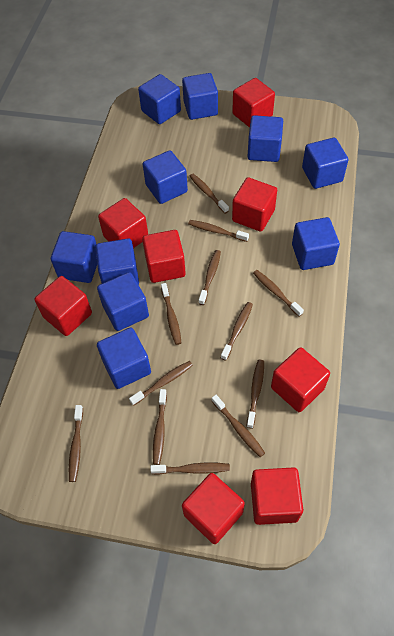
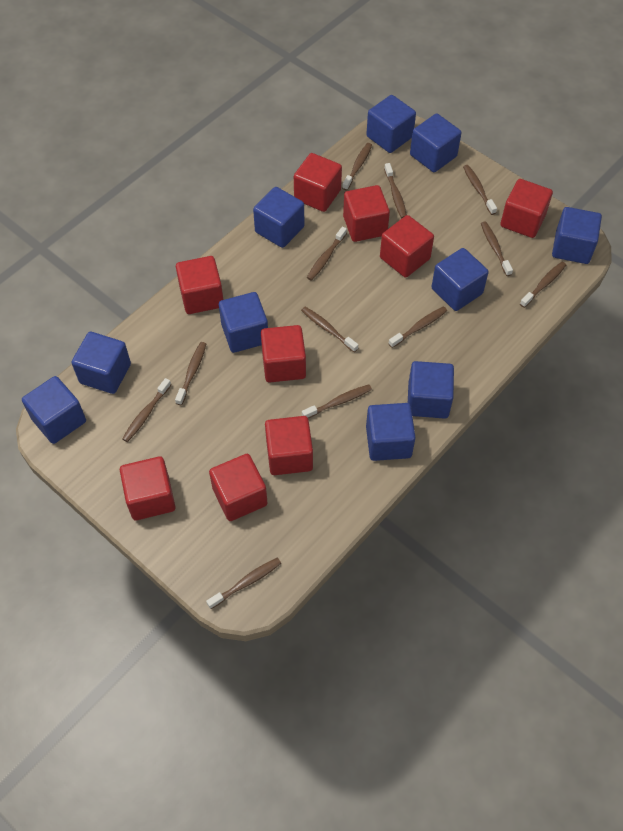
red cube: [34,276,92,336] [98,198,148,248] [142,230,186,283] [182,473,245,544] [232,78,275,128] [232,177,277,232] [251,467,303,525] [271,347,330,412] = 8 -> [120,456,176,520] [176,256,223,314] [209,454,268,521] [261,325,306,383] [265,416,313,475] [294,153,342,212] [343,185,390,242] [380,215,434,278] [500,179,553,238] = 9

